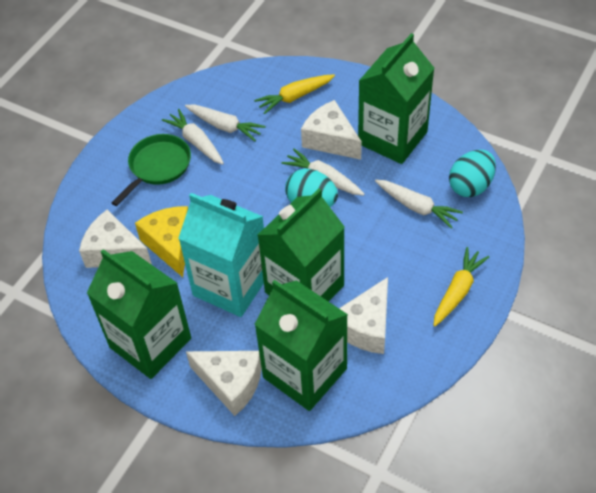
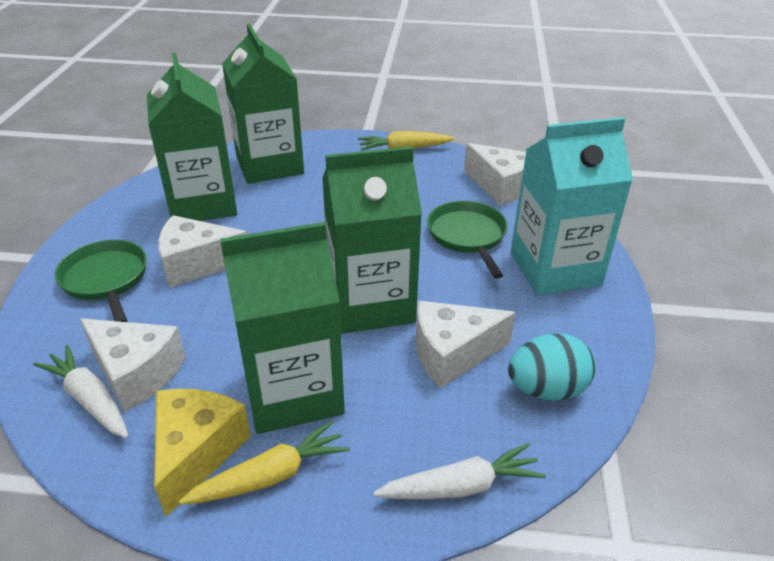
green pan: [111,134,191,206] = 1 -> [55,240,147,322] [427,201,508,279] = 2
turquoise egg: [285,169,338,207] [449,150,496,197] = 2 -> [508,333,596,401] = 1
white carrot: [162,109,224,165] [185,105,266,141] [281,149,365,196] [375,180,463,229] = 4 -> [33,345,129,438] [373,443,546,499] = 2

